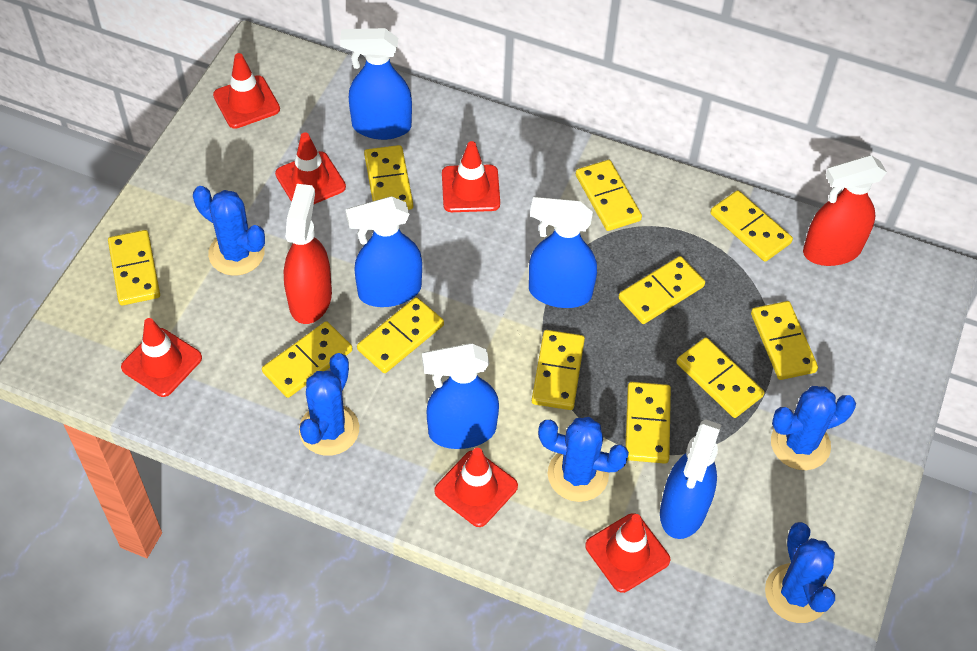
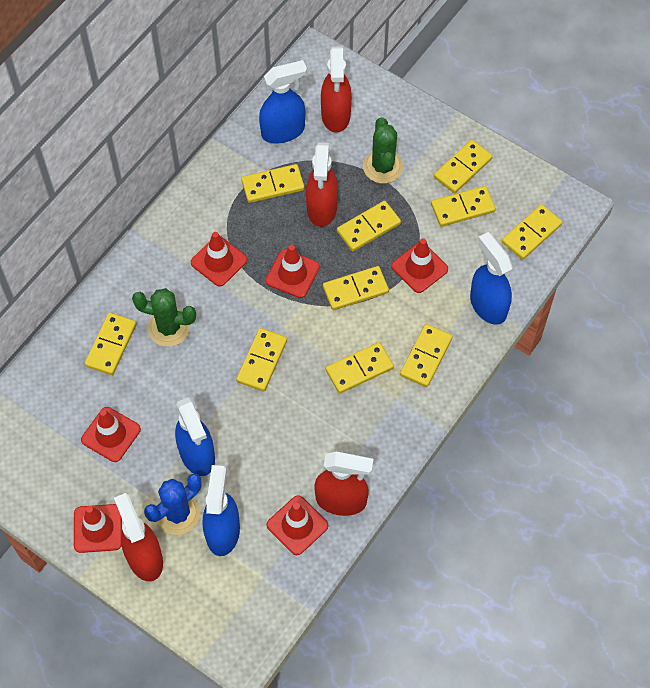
blue cactus: [193,186,265,276] [299,353,359,456] [538,417,629,502] [765,522,835,623] [771,386,856,470] = 5 -> [144,474,202,535] = 1
blue spray bottle: [340,28,412,140] [346,196,422,307] [422,343,499,449] [529,197,597,308] [660,419,721,539] = 5 -> [175,397,215,476] [203,465,240,556] [259,60,307,143] [470,232,512,325] = 4
green cactus: none = 0 -> [132,288,196,347] [363,117,403,184] = 2
red spray bottle: [284,184,332,324] [803,155,887,266] = 2 -> [114,493,163,581] [306,142,338,227] [315,452,374,516] [321,47,352,133] = 4
yellow domino: [108,230,160,306] [262,321,352,398] [357,297,444,373] [364,145,413,210] [532,330,585,410] [576,160,642,231] [619,256,705,324] [625,382,671,464] [676,337,764,418] [710,190,793,262] [751,301,818,380] = 11 -> [85,312,137,375] [236,328,287,391] [241,164,305,203] [323,266,389,310] [326,342,394,394] [337,201,401,251] [400,324,453,387] [431,186,496,227] [434,140,493,193] [502,204,562,260] = 10

